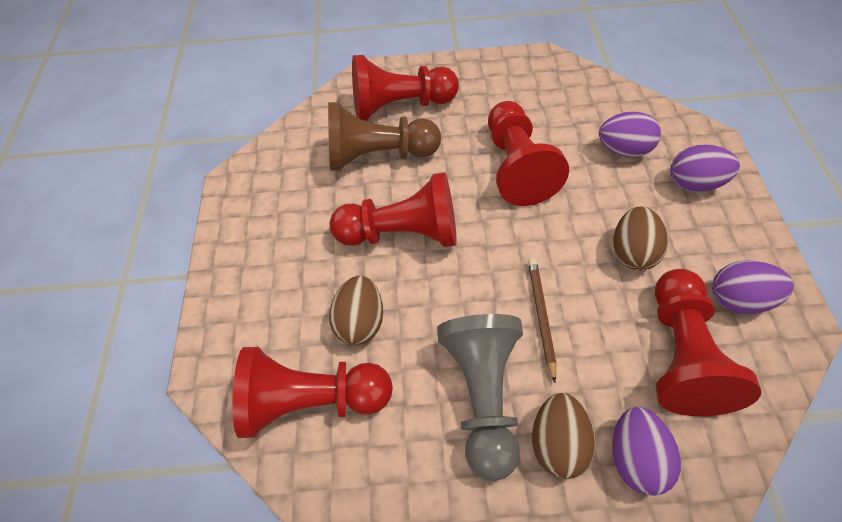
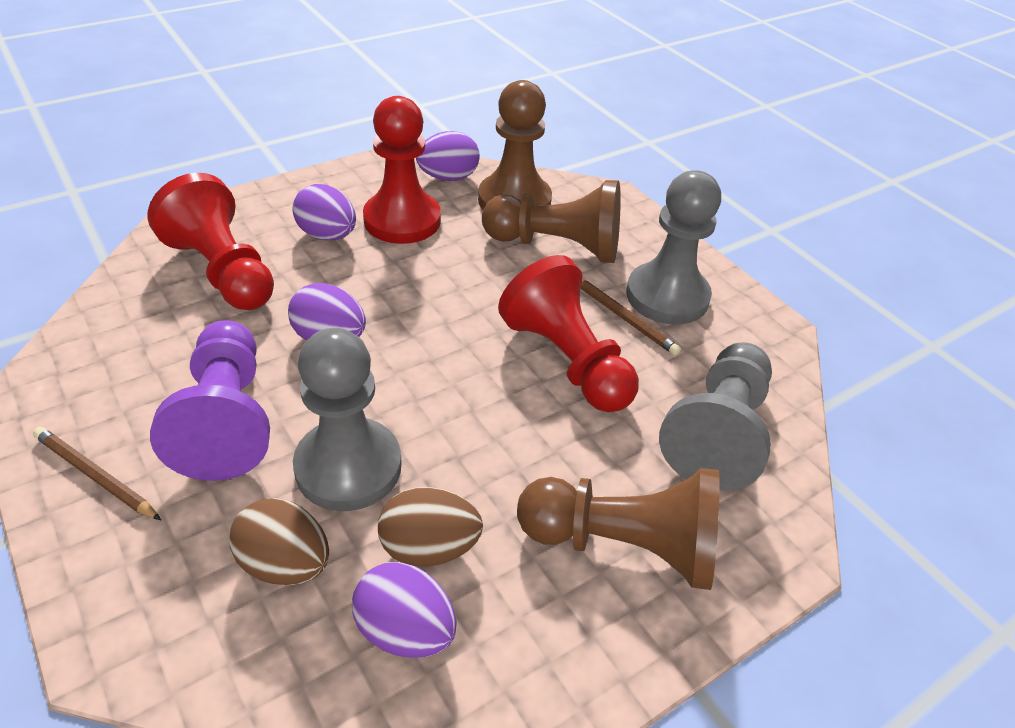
brown egg: [329,276,383,345] [532,393,596,479] [614,207,668,270] = 3 -> [229,498,329,585] [378,487,483,567] = 2
brown pawn: [328,102,441,171] = 1 -> [478,80,552,210] [482,180,621,263] [517,468,720,590] = 3
brown pencil: [528,258,556,383] = 1 -> [33,427,161,520] [580,279,681,356] = 2
grey pawn: [437,314,523,481] = 1 -> [293,328,402,511] [626,170,721,325] [659,342,772,491] = 3
purple pawn: none = 0 -> [150,320,270,481] = 1
red pawn: [232,347,393,438] [329,172,457,247] [352,55,459,121] [488,101,569,206] [655,269,761,416] = 5 -> [147,173,274,310] [363,96,441,244] [498,255,639,412] = 3

